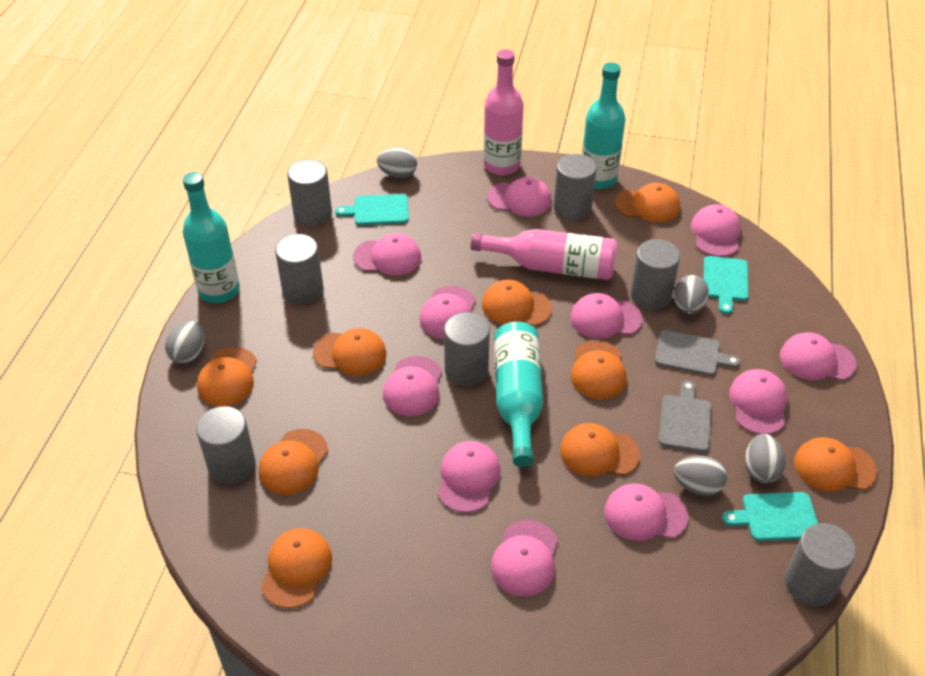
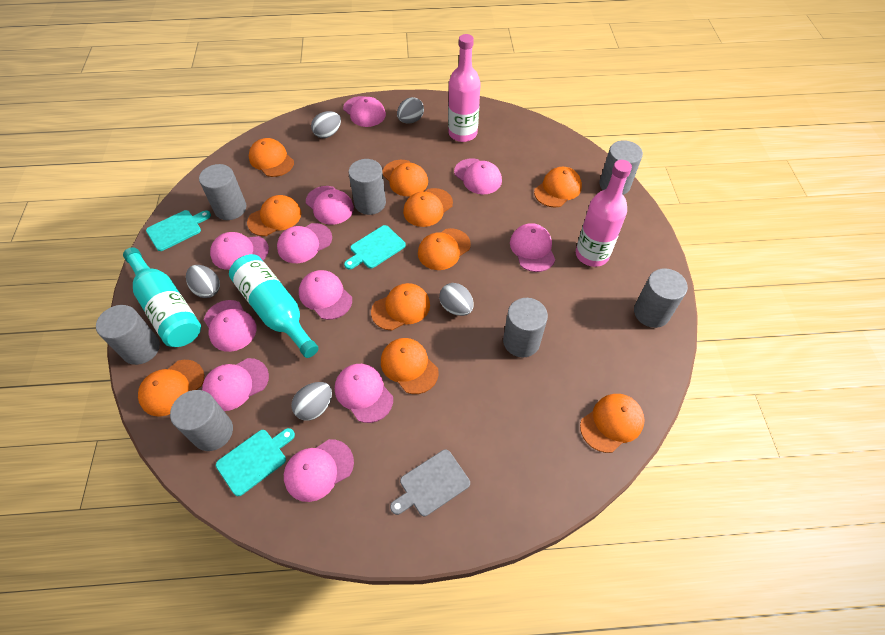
grey cutting board: [655,330,740,376] [659,380,712,452] = 2 -> [390,449,470,516] = 1
orange cap: [197,347,257,406] [259,429,328,495] [261,528,332,608] [313,328,387,376] [482,279,552,326] [560,423,640,476] [571,340,627,399] [615,183,680,222] [794,437,877,492] = 9 -> [138,360,204,417] [247,195,301,236] [249,138,294,177] [371,283,430,330] [381,338,439,394] [383,160,428,196] [403,188,453,227] [418,228,471,270] [534,167,582,207] [580,394,645,453] = 10
turquoise bottle: [183,172,240,303] [494,321,543,467] [582,62,626,189] = 3 -> [123,247,201,347] [229,254,319,358] = 2

